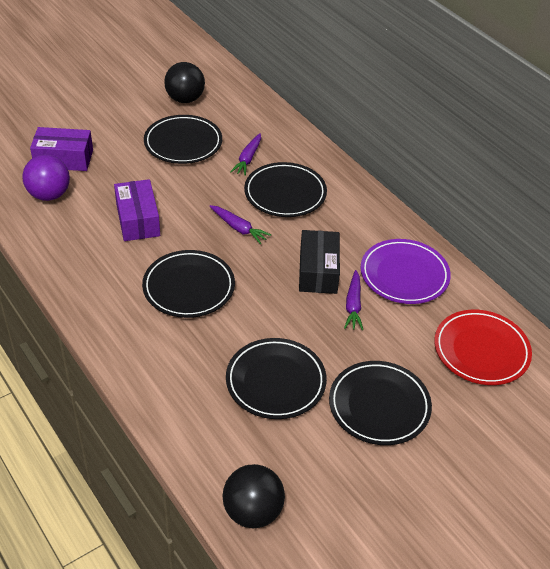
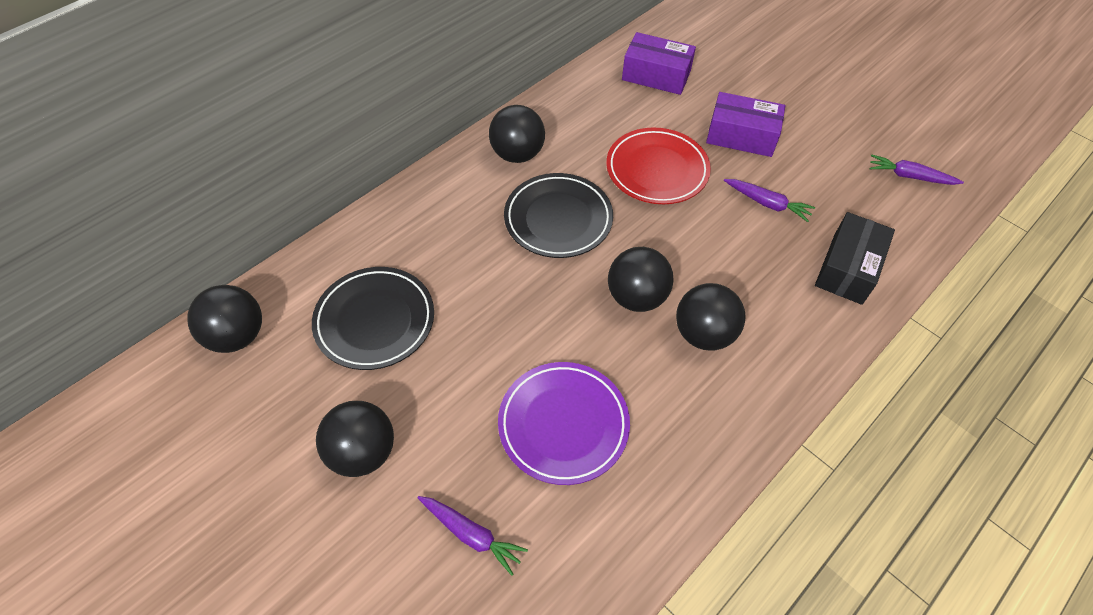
black ball: [164,62,205,103] [223,464,285,528] = 2 -> [187,285,262,353] [316,401,394,477] [489,105,545,163] [608,247,673,312] [676,283,746,350] = 5
black plate: [142,250,235,318] [144,115,222,164] [226,338,327,419] [244,162,327,217] [329,361,432,445] = 5 -> [312,267,434,370] [504,173,613,258] = 2
purple ball: [22,154,70,201] = 1 -> none = 0

